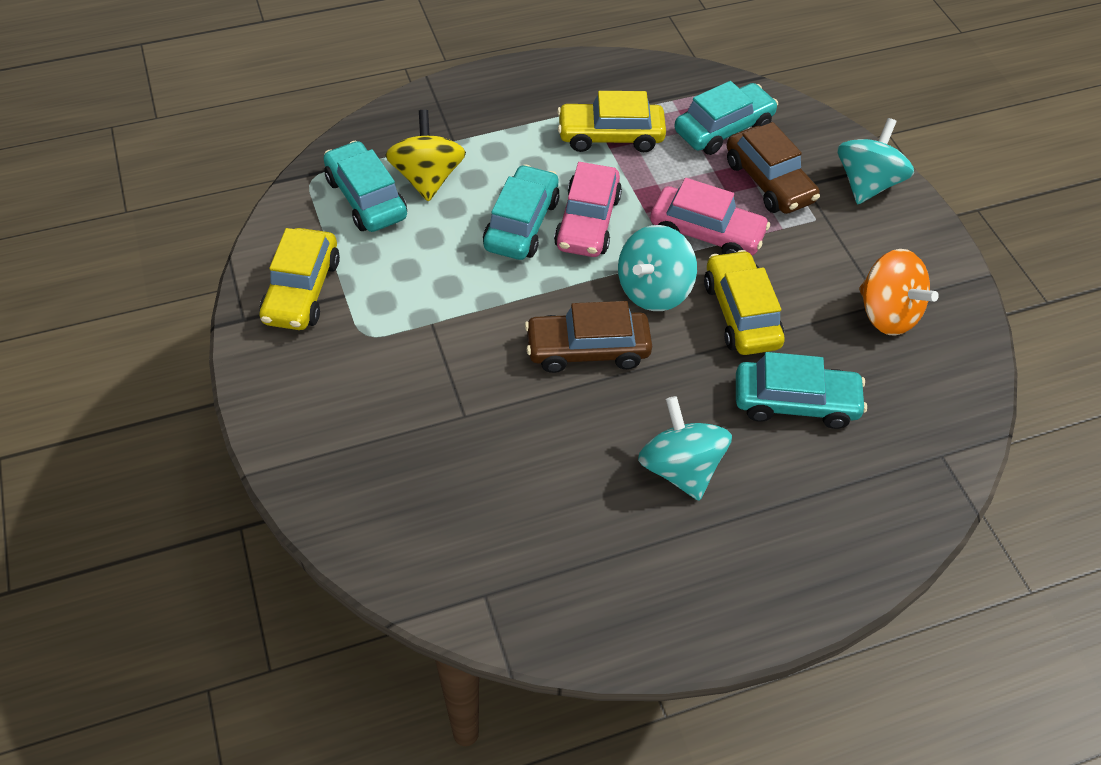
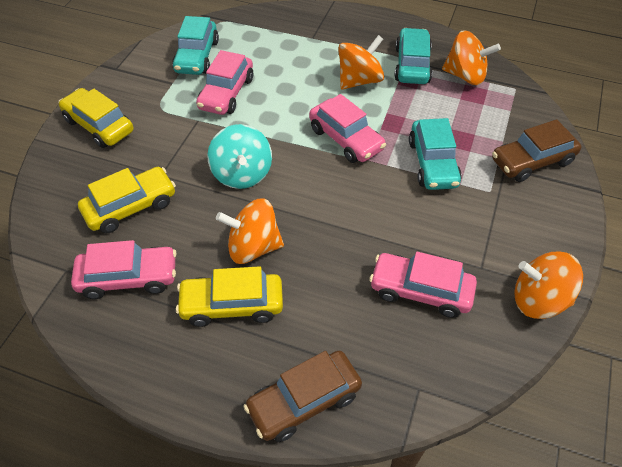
orange spinning top: [859,249,939,336] = 1 -> [216,198,284,264] [338,35,384,89] [442,30,501,85] [514,252,583,319] = 4
pink car: [554,162,622,257] [650,178,770,256] = 2 -> [71,240,177,299] [196,50,253,115] [309,94,386,163] [369,252,477,318] = 4
turquoise car: [324,141,407,232] [483,164,560,260] [674,81,778,155] [736,352,867,429] = 4 -> [172,16,219,75] [394,28,432,84] [409,118,462,190] = 3
turquoise spinning top: [618,225,697,311] [638,396,732,501] [837,118,914,204] = 3 -> [207,124,272,189] = 1
yellow spinning top: [385,110,466,202] = 1 -> none = 0

